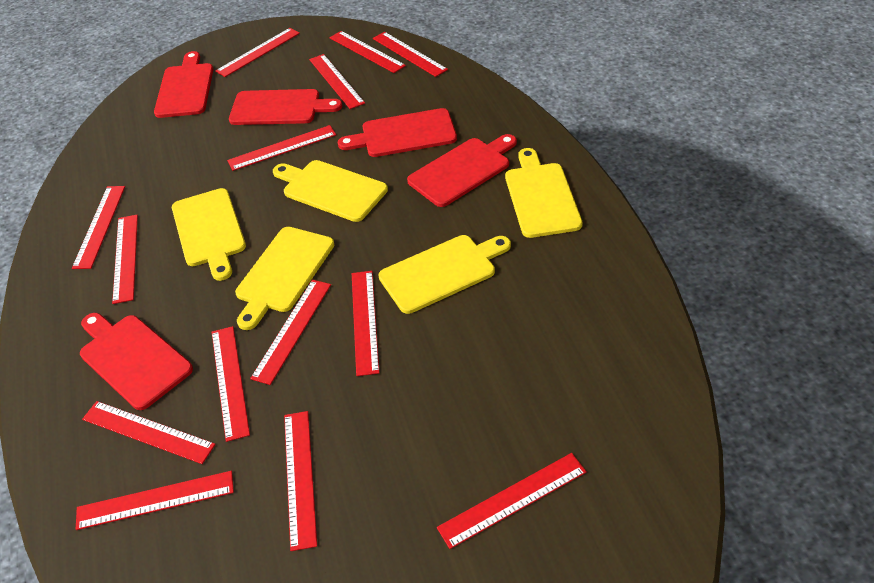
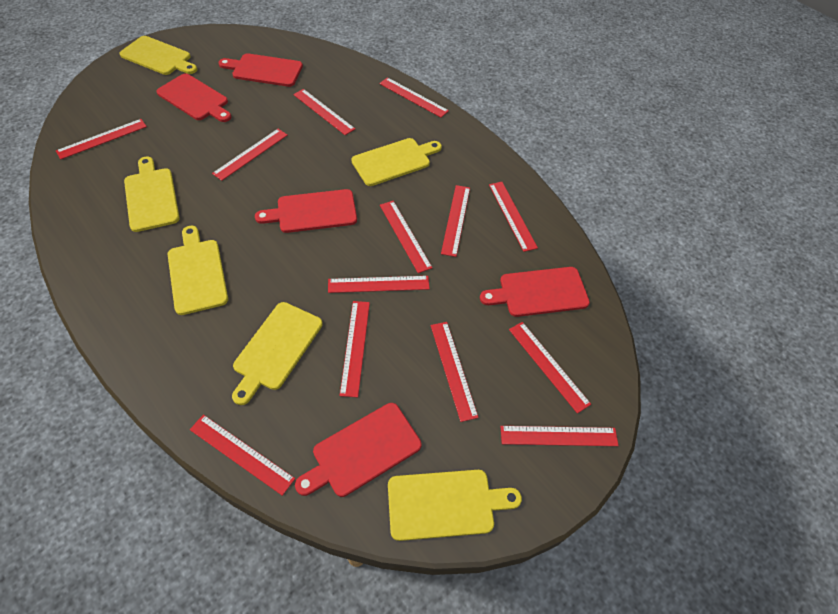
red ruler: [72,186,125,269] [76,471,234,530] [82,401,216,464] [112,215,138,304] [212,326,250,442] [216,28,300,77] [227,125,336,171] [250,280,331,385] [284,411,317,551] [309,54,365,109] [329,31,406,73] [352,271,380,376] [373,32,448,77] [437,453,587,549] = 14 -> [56,119,147,160] [190,415,295,496] [212,129,288,181] [293,89,355,135] [328,276,430,293] [340,301,370,397] [379,77,449,117] [380,201,432,273] [431,322,479,422] [441,185,470,257] [489,182,538,252] [500,426,619,446] [509,322,591,414] = 13
yellow cutting board: [172,188,246,281] [235,227,334,330] [273,160,388,222] [379,235,511,314] [505,148,583,238] = 5 -> [119,36,197,75] [124,156,180,232] [168,226,228,315] [232,302,323,405] [351,138,442,186] [388,470,522,541] = 6

